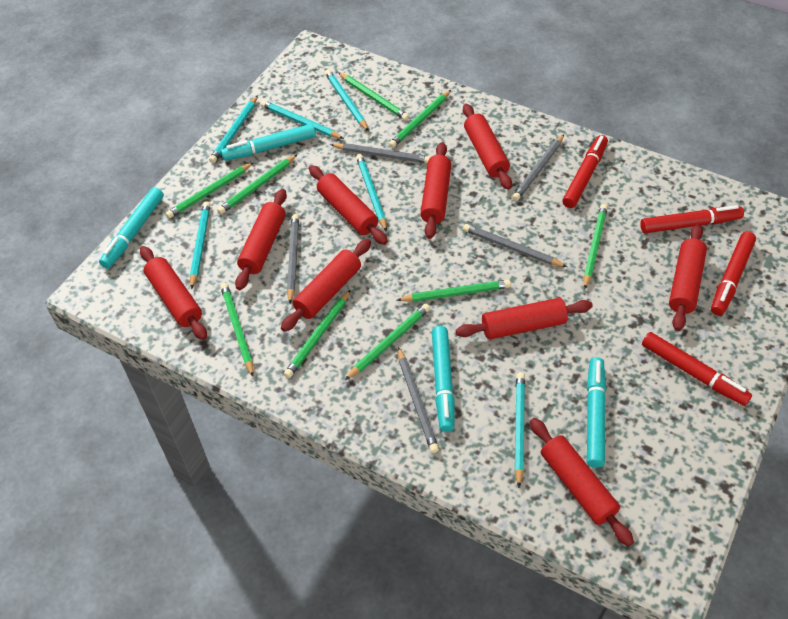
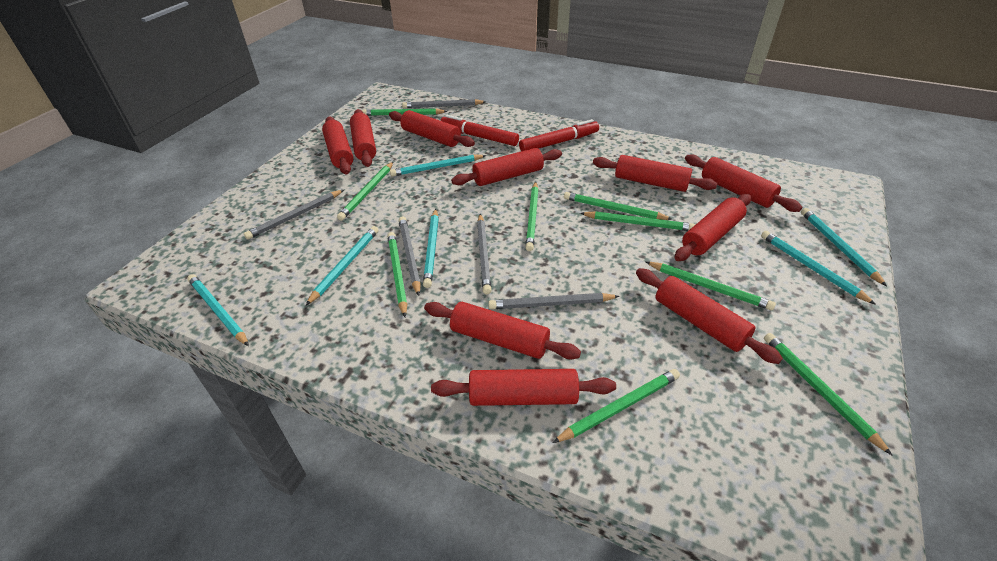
red marker: [562,135,608,208] [640,205,744,233] [642,332,752,406] [711,231,756,316] = 4 -> [440,115,519,146] [519,119,599,151] = 2
red rolling pin: [140,246,207,340] [235,189,287,290] [281,239,371,332] [309,165,388,245] [420,142,451,239] [456,298,593,339] [463,104,512,190] [530,418,634,546] [669,224,707,331] = 9 -> [322,117,354,174] [350,109,376,167] [389,110,475,147] [424,302,581,360] [431,369,616,406] [451,148,562,186] [593,155,717,192] [636,268,783,364] [674,194,751,261] [685,154,802,212] = 10
turquoise marker: [99,187,164,268] [221,124,316,161] [432,326,454,432] [587,357,606,467] = 4 -> none = 0

